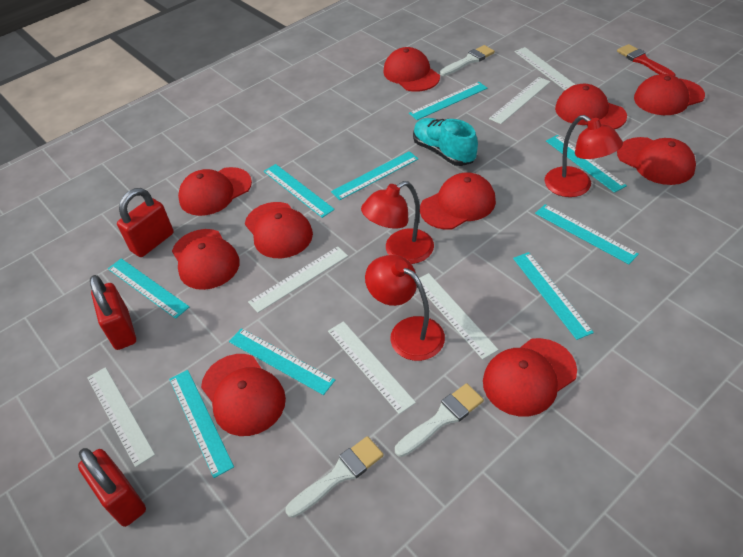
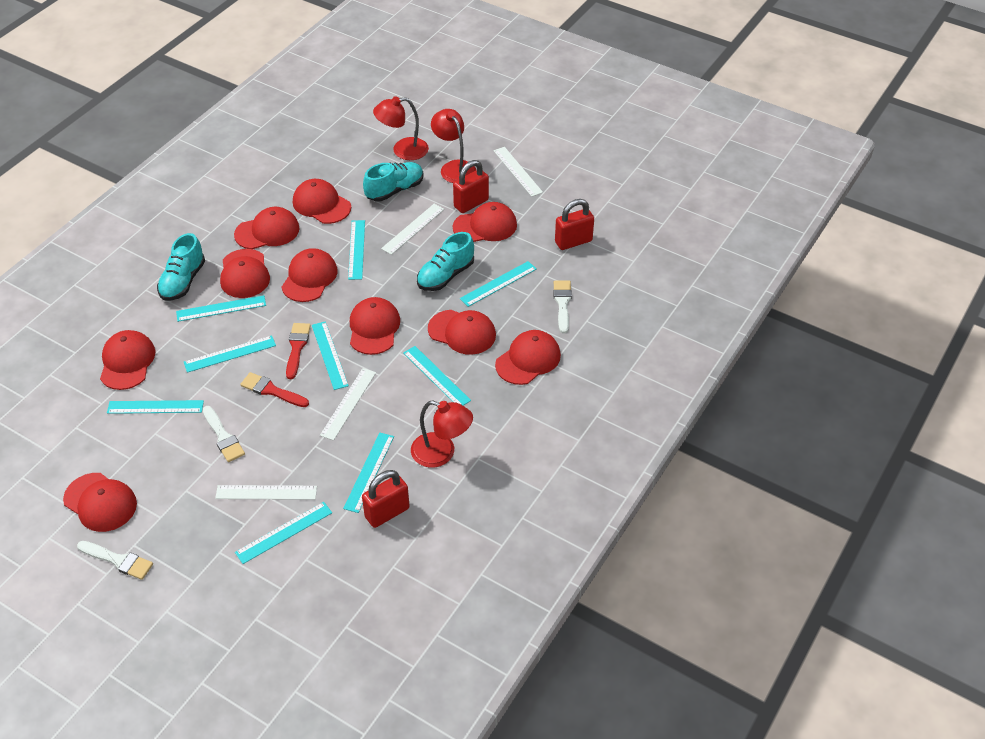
red brush: [617,44,675,76] = 1 -> [240,372,309,407] [286,323,311,379] = 2
turquoise shoe: [413,118,478,166] = 1 -> [157,233,205,301] [363,162,424,201] [417,232,474,291] = 3
white ruler: [87,367,155,467] [248,246,348,313] [328,321,416,414] [419,273,499,359] [489,77,551,124] [514,47,576,90] = 6 -> [215,485,317,500] [320,368,376,441] [381,204,444,255] [494,147,543,197] = 4

